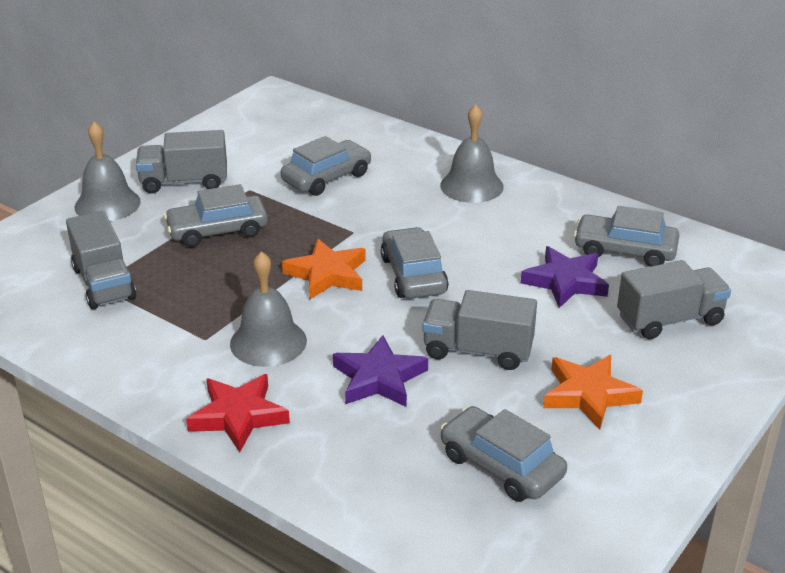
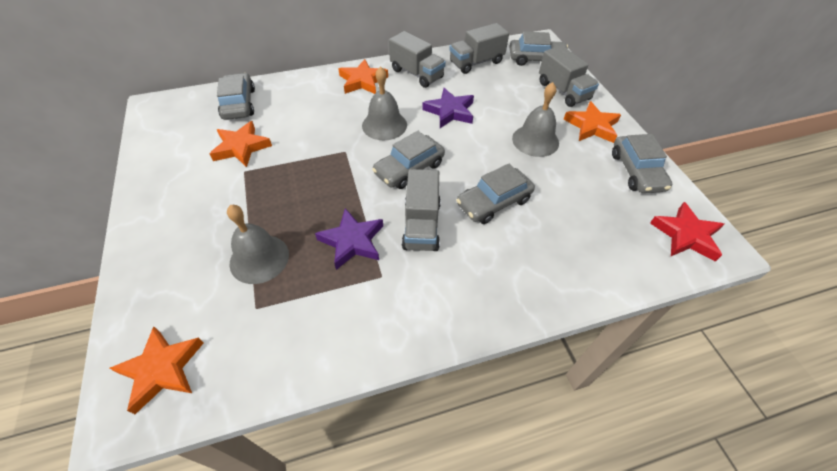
orange star: [282,239,366,299] [543,355,643,430] = 2 -> [110,326,204,414] [210,121,272,167] [338,59,388,94] [563,101,621,143] = 4

